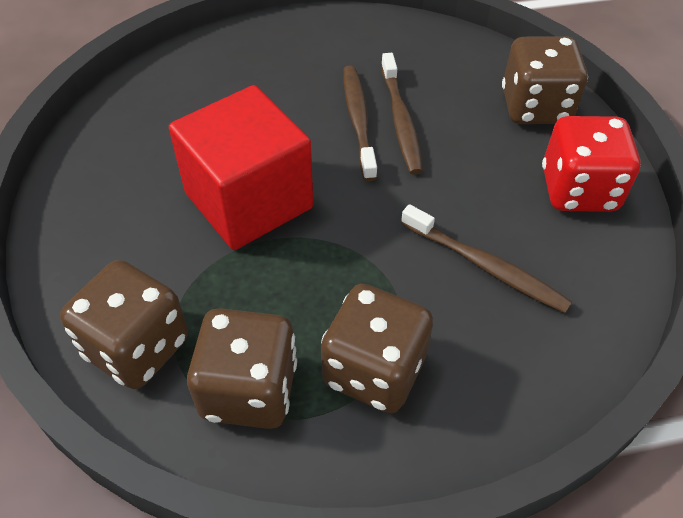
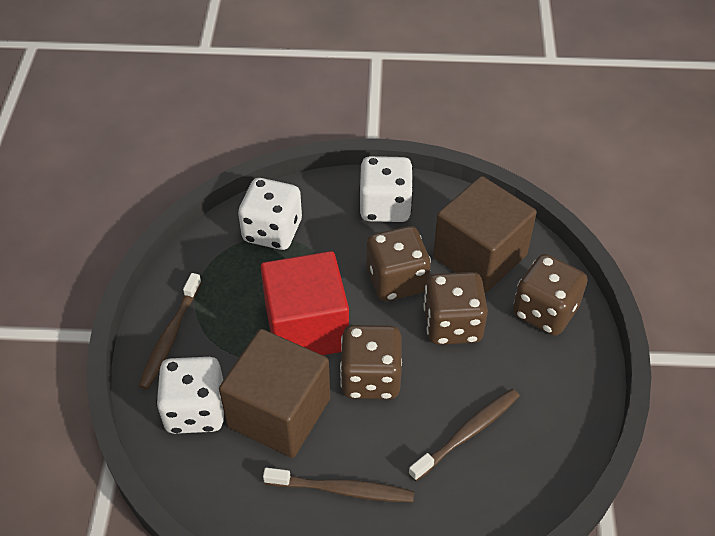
brown cube: none = 0 -> [219,329,330,458] [433,176,537,293] = 2
red dice: [542,116,641,212] = 1 -> none = 0
white dice: none = 0 -> [156,357,224,434] [238,178,302,250] [359,156,413,222] = 3

